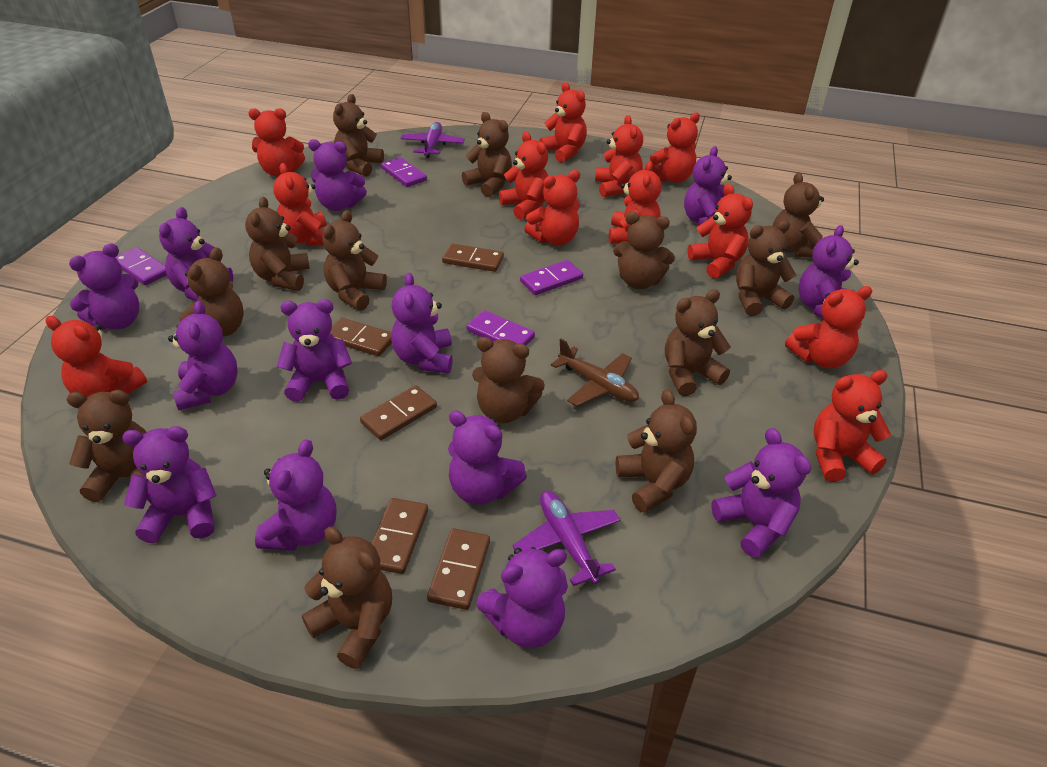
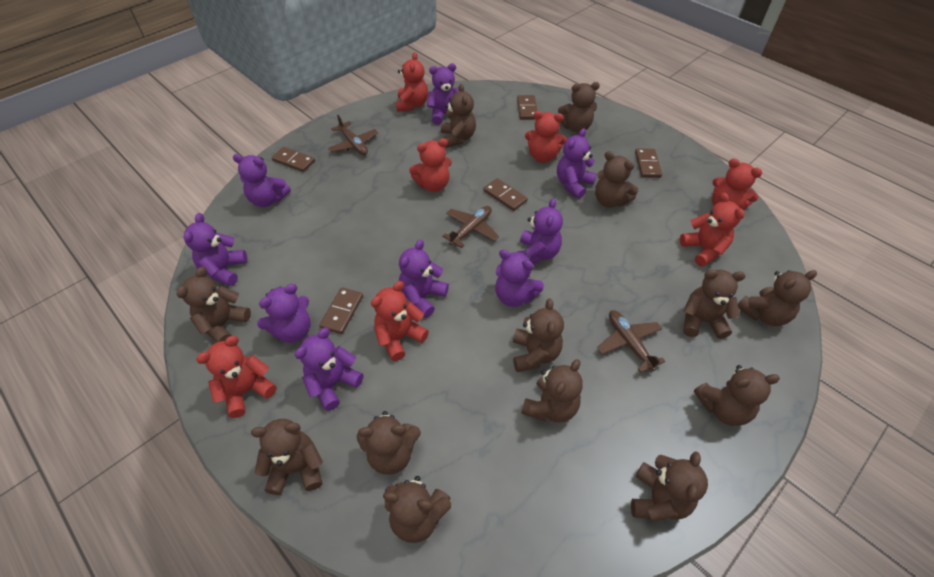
brown plane: [551,339,639,406] = 1 -> [328,115,378,155] [442,206,499,248] [597,310,666,373] = 3
purple domino: [115,247,167,285] [381,157,427,187] [466,310,535,345] [520,260,583,295] = 4 -> none = 0
purple plane: [400,122,465,158] [512,491,620,586] = 2 -> none = 0
purple teddy bear: [69,243,139,330] [122,426,217,543] [159,207,233,301] [168,301,238,410] [255,439,336,551] [277,299,352,402] [308,139,367,211] [391,273,453,373] [448,410,527,505] [477,547,568,648] [684,146,732,226] [711,428,811,558] [798,225,859,318] = 13 -> [183,213,247,286] [233,154,291,207] [257,284,311,343] [295,328,363,411] [399,239,449,318] [427,63,459,125] [495,249,544,307] [518,198,563,264] [557,128,597,199] = 9
red teddy bear: [45,316,147,397] [248,108,305,177] [273,163,327,246] [499,131,548,220] [524,170,580,245] [539,82,587,163] [595,115,643,197] [609,161,662,244] [650,113,700,183] [687,184,753,279] [785,286,872,368] [814,370,891,482] = 12 -> [196,336,277,418] [371,281,429,361] [396,52,428,112] [409,138,452,192] [525,111,567,163] [680,193,744,267] [712,159,762,210] = 7

